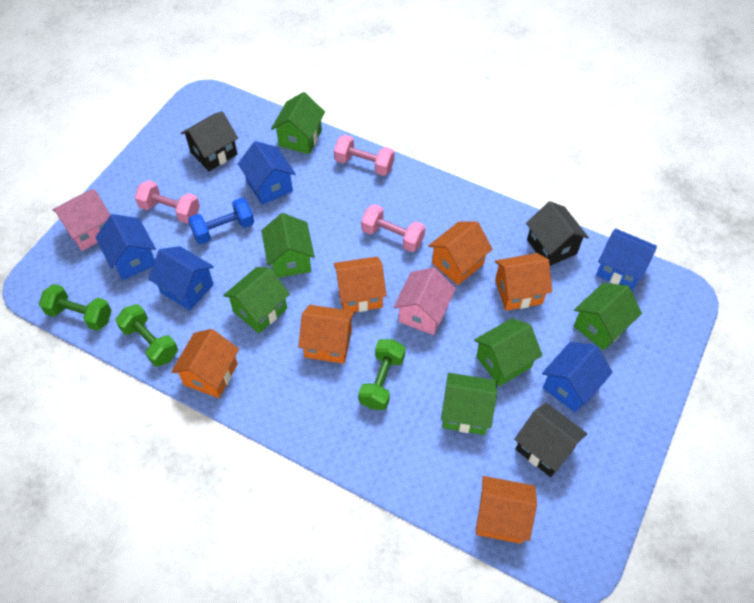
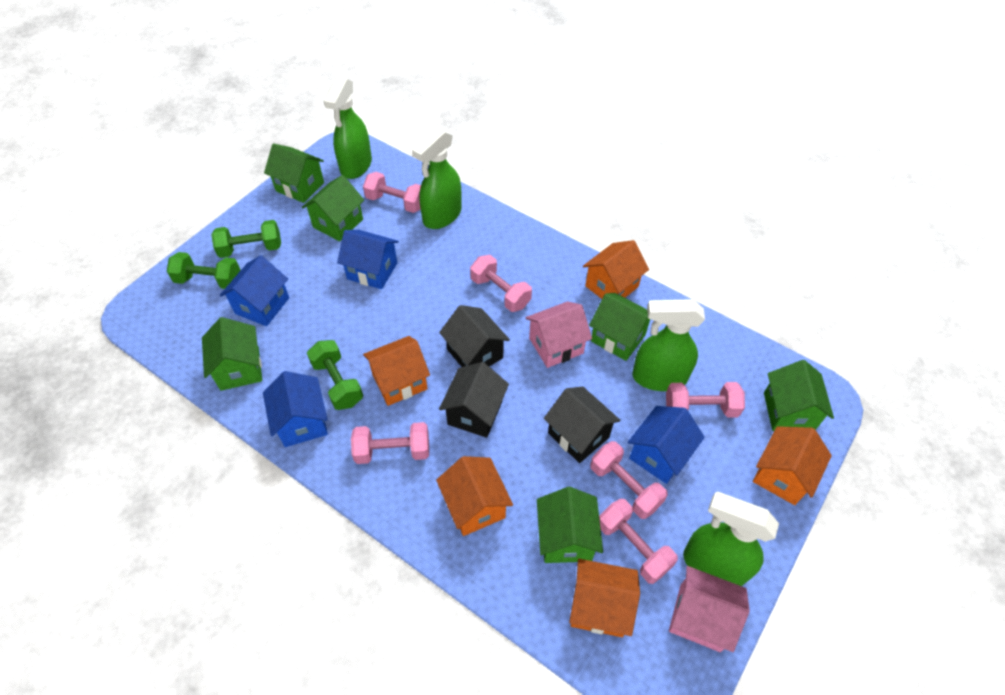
blue dumbbell: [188,198,254,244] = 1 -> none = 0
blue house: [96,214,156,280] [148,246,214,311] [238,141,296,205] [542,342,613,413] [596,228,657,291] = 5 -> [219,255,289,326] [263,371,328,447] [337,230,399,289] [628,406,705,484] = 4
green spray bottle: none = 0 -> [324,77,372,179] [412,128,462,229] [632,299,705,391] [683,492,779,586] = 4
orange house: [171,329,239,398] [298,305,355,364] [334,256,387,312] [428,221,493,285] [475,476,537,544] [495,253,552,311] = 6 -> [363,336,430,406] [436,456,513,536] [569,559,640,637] [583,240,649,299] [753,426,832,505] = 5
pink dumbbell: [135,180,200,223] [334,135,395,176] [361,204,425,252] = 3 -> [351,422,429,464] [363,172,421,213] [470,255,532,312] [590,441,668,519] [599,498,678,584] [666,382,745,418] = 6

